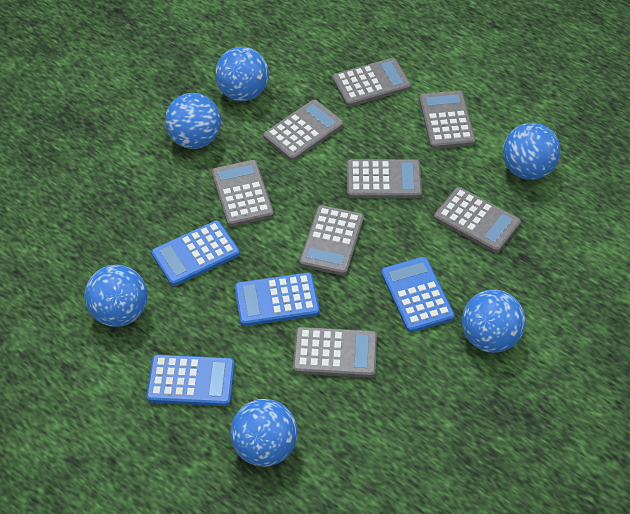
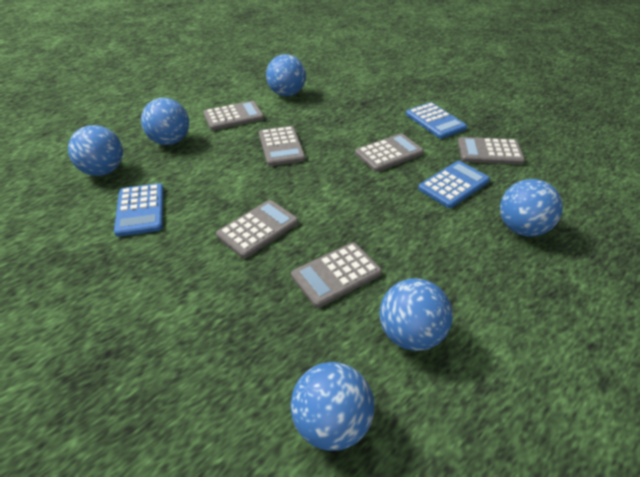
blue calculator: [146,355,235,406] [152,220,240,286] [235,273,319,326] [381,257,455,333] = 4 -> [114,183,164,237] [406,102,467,139] [418,161,490,208] = 3
grey calculator: [212,160,274,227] [264,100,343,161] [293,327,377,378] [299,205,364,276] [332,58,411,107] [347,159,422,198] [419,90,475,149] [434,187,521,253] = 8 -> [203,101,264,130] [216,200,298,258] [259,126,305,166] [291,242,382,308] [355,133,424,172] [458,137,525,165] = 6

